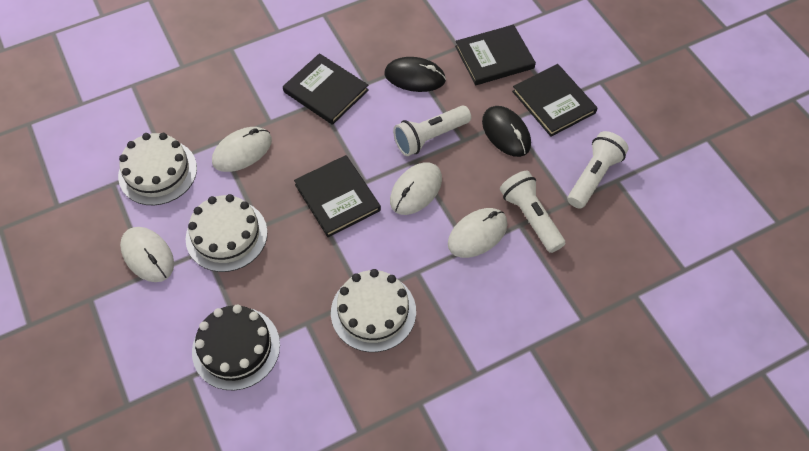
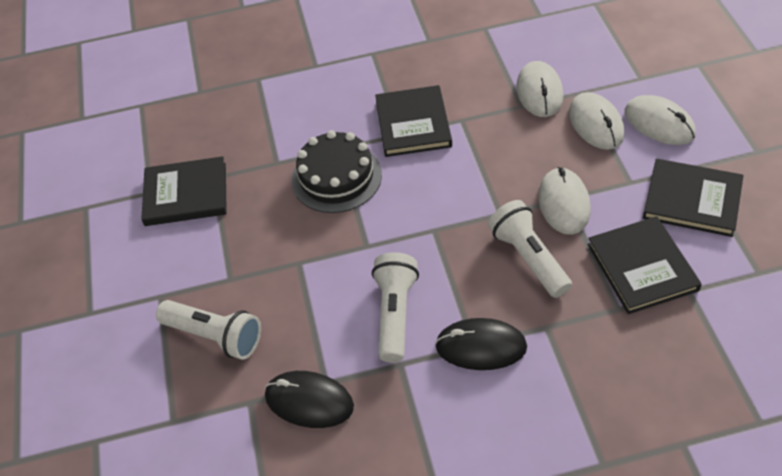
white cake: [118,133,197,205] [185,194,267,272] [331,269,416,352] = 3 -> none = 0

